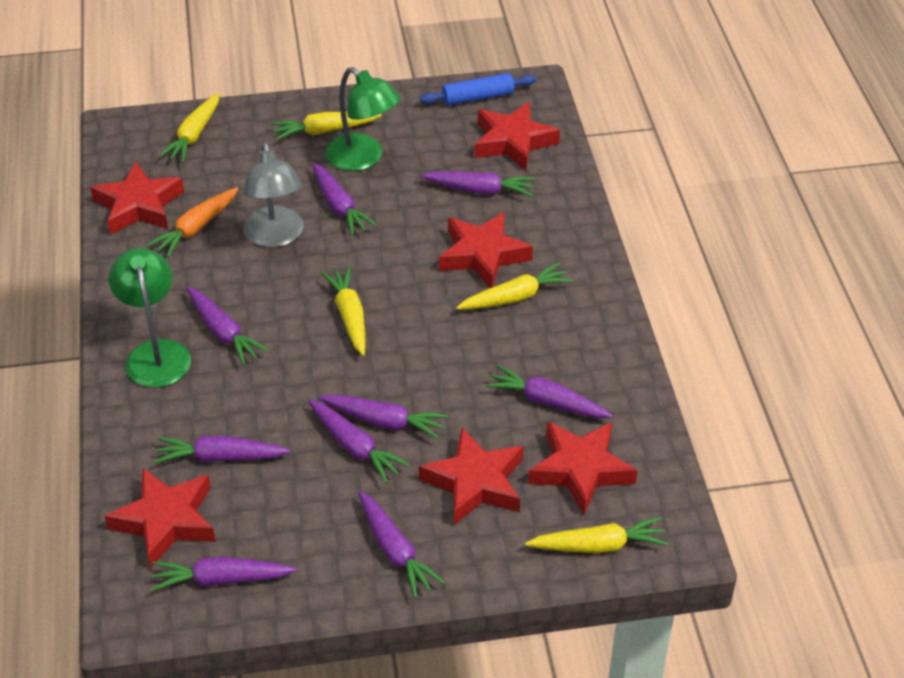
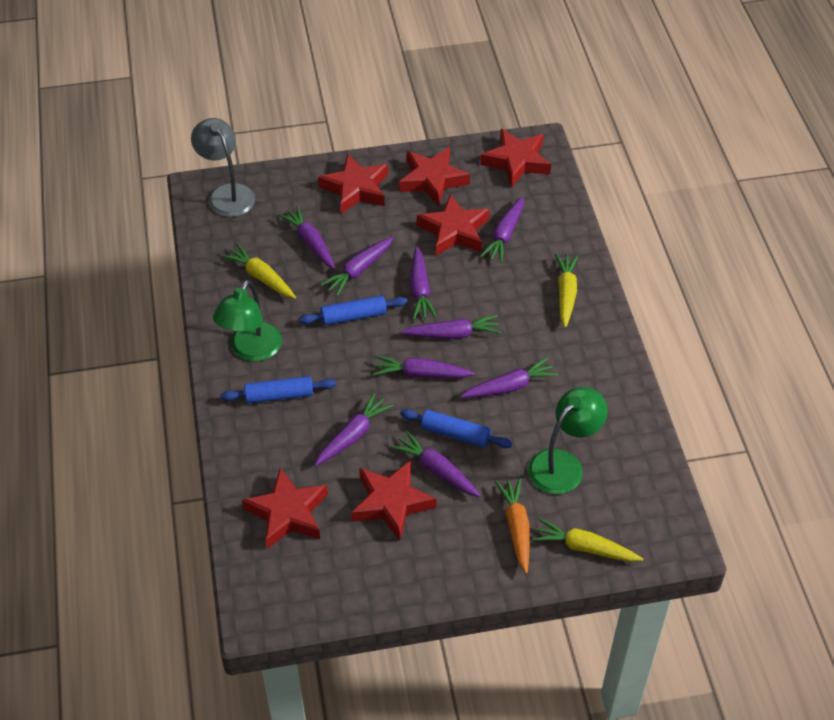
blue rolling pin: [420,73,536,105] = 1 -> [221,376,336,403] [299,295,408,325] [400,409,513,448] = 3
yellow carrot: [159,93,219,163] [271,112,382,140] [321,266,366,356] [456,262,573,310] [525,517,668,553] = 5 -> [222,243,296,299] [532,518,643,562] [555,254,578,328] = 3

